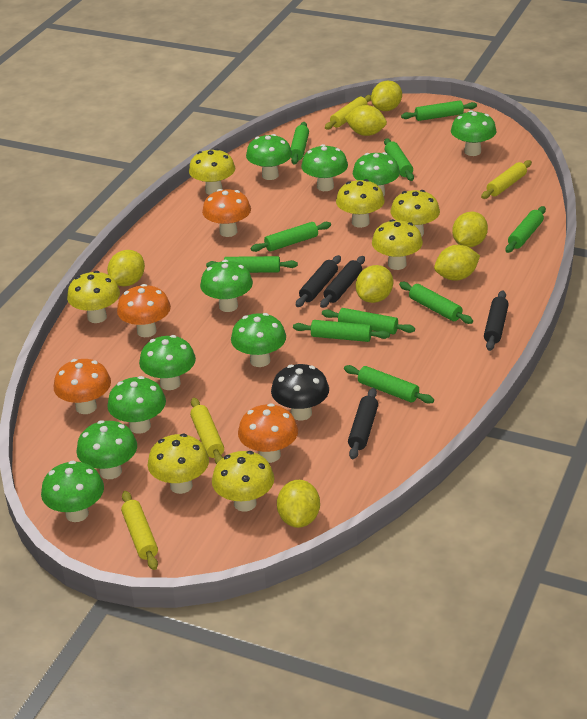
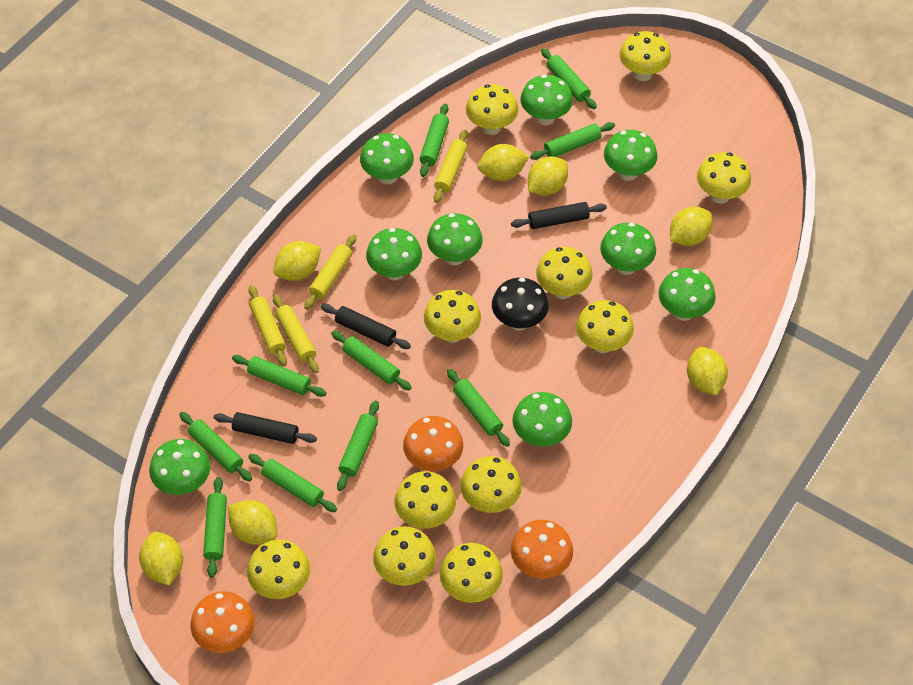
black rolling pin: [296,255,341,307] [320,256,365,308] [348,388,378,459] [484,290,509,351] = 4 -> [214,412,317,444] [321,304,411,349] [511,202,607,229] = 3
green mushroom: [41,461,104,522] [76,420,137,479] [107,376,166,434] [139,335,196,390] [200,260,253,312] [231,313,286,367] [246,134,292,180] [301,144,348,191] [353,152,400,196] [451,110,497,156] = 10 -> [149,439,211,495] [360,133,414,185] [366,228,422,280] [427,213,483,265] [513,392,572,447] [520,75,573,125] [600,223,656,275] [604,130,658,181] [658,268,716,321] = 9
orange mushroom: [54,359,111,414] [117,284,171,337] [202,189,251,237] [238,403,298,463] = 4 -> [190,591,255,653] [403,416,463,471] [511,520,573,579] = 3
yellow mushroom: [67,271,120,323] [148,434,209,494] [189,149,235,195] [212,451,274,512] [336,179,385,228] [372,219,423,270] [390,190,440,237] = 7 -> [247,539,310,599] [373,526,436,586] [395,471,456,529] [424,290,481,343] [440,543,503,603] [460,456,522,513] [466,84,518,135] [536,247,593,299] [576,300,634,353] [619,31,671,81] [697,152,751,204] = 11

